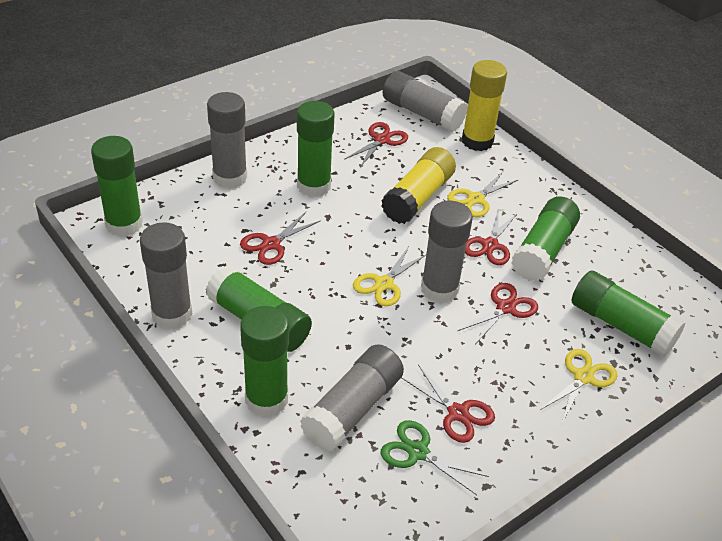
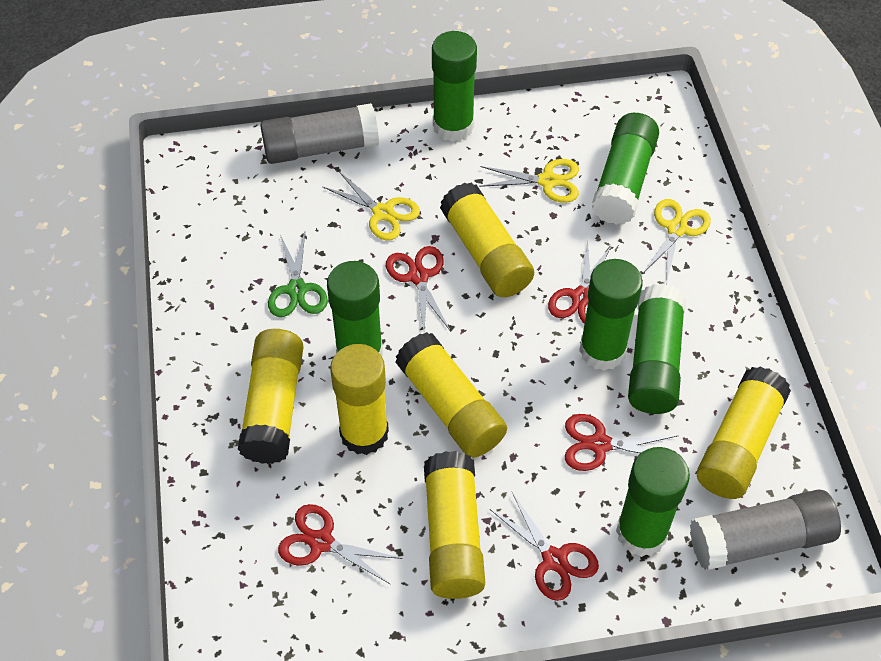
grey glue stick: [140,222,193,329] [207,92,247,189] [300,344,404,452] [383,71,468,132] [421,201,473,303] = 5 -> [260,103,379,164] [690,489,841,571] = 2
yellow glue stick: [381,147,456,224] [462,60,507,151] = 2 -> [238,329,304,464] [330,344,389,455] [396,332,507,458] [424,451,485,599] [440,182,534,297] [697,367,791,499] = 6

